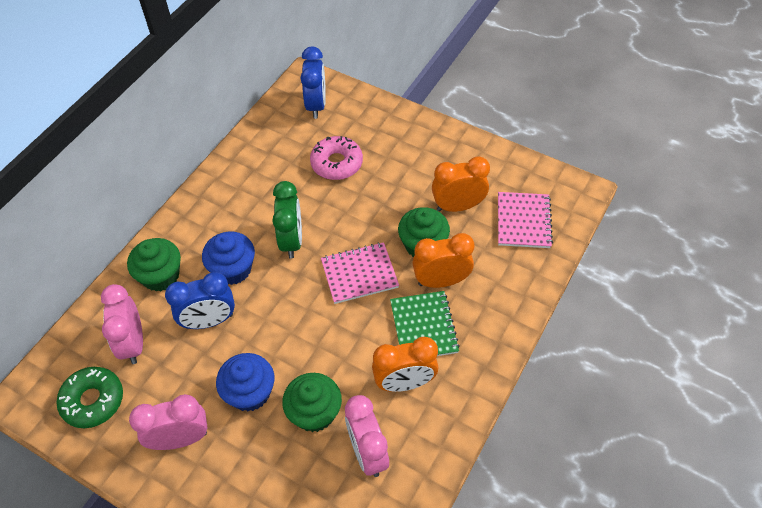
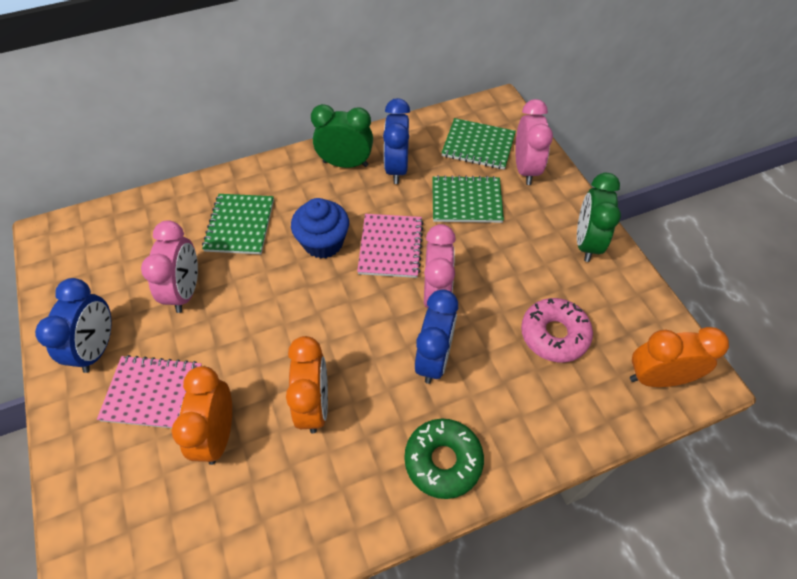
blue clock: [165,272,235,329] [300,47,326,119] = 2 -> [35,278,112,373] [383,98,410,184] [415,289,458,384] = 3
blue cupcake: [202,231,255,285] [216,353,274,411] = 2 -> [291,198,349,259] = 1
green clock: [272,181,302,259] = 1 -> [311,104,373,168] [577,173,621,262] = 2
green cupcake: [127,238,181,291] [282,373,342,432] [398,207,450,257] = 3 -> none = 0
green notebook: [390,291,460,356] = 1 -> [202,194,274,254] [432,175,504,223] [441,118,516,170] = 3

